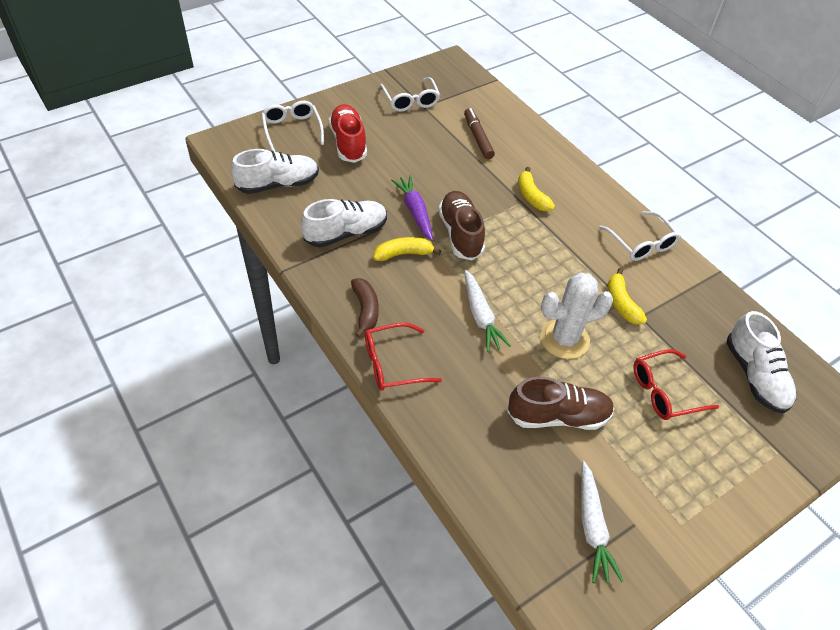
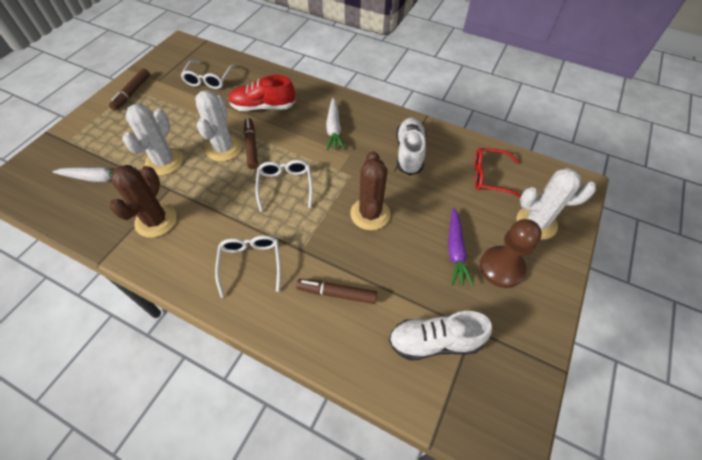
brown banana: [351,278,379,338] = 1 -> none = 0
brown cactus: none = 0 -> [110,165,177,238] [350,151,391,230] = 2
brown marker: [464,108,495,159] = 1 -> [109,68,150,111] [244,118,258,169] [296,279,377,304] = 3
brown pawn: none = 0 -> [480,219,542,288] = 1
brown shoe: [438,191,485,260] [507,377,614,430] = 2 -> none = 0
red glasses: [365,323,442,391] [634,349,719,420] = 2 -> [474,148,521,198] = 1
white cactus: [540,272,613,359] = 1 -> [122,104,183,176] [195,90,242,162] [517,168,596,240] = 3
white shoe: [231,149,319,194] [301,199,387,247] [726,311,797,414] = 3 -> [389,311,492,360] [396,117,426,175] = 2
yellow banana: [373,237,441,261] [518,167,555,211] [608,268,647,325] = 3 -> none = 0

